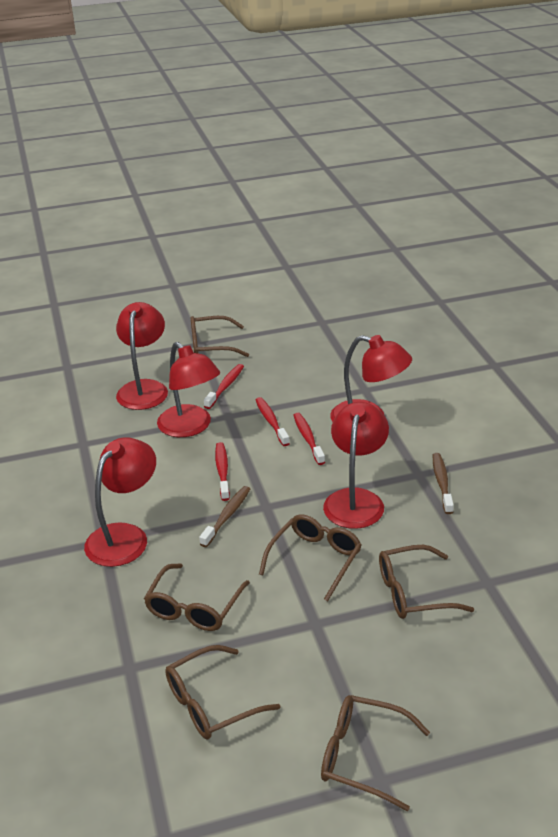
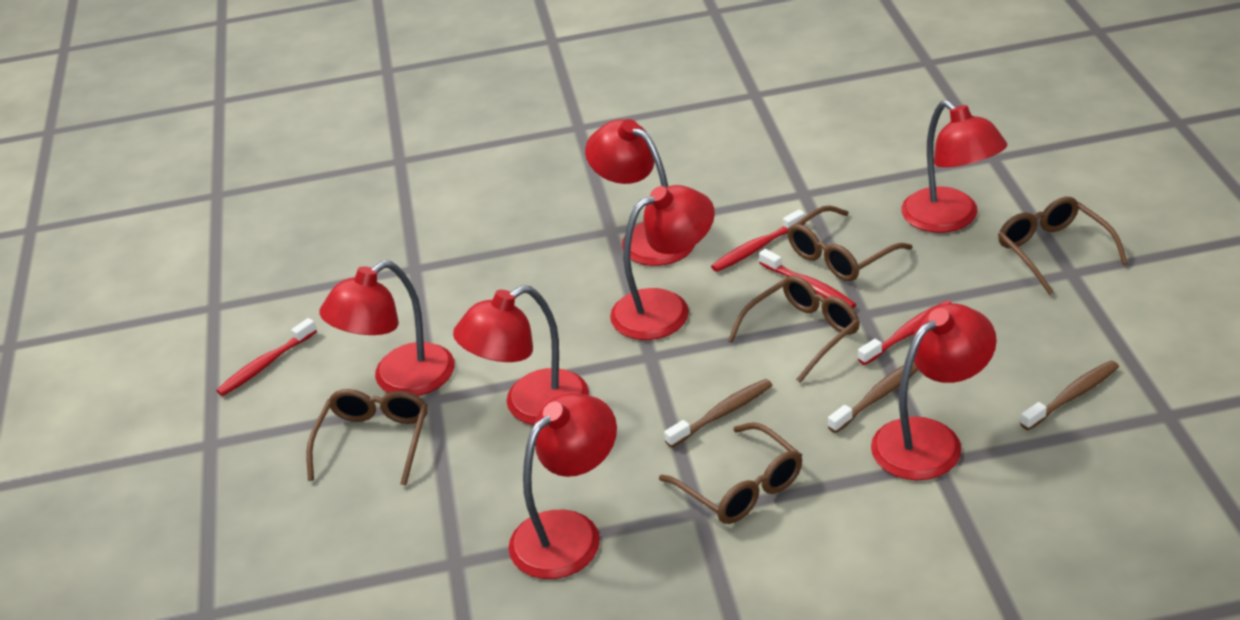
brown glasses: [144,563,250,631] [165,645,281,739] [191,316,249,357] [259,514,362,602] [321,695,430,811] [379,545,474,619] = 6 -> [306,389,428,485] [659,422,802,524] [728,276,860,383] [787,205,913,281] [998,197,1128,295] = 5
brown toothbrush: [199,486,250,547] [433,453,454,514] = 2 -> [664,379,772,448] [828,362,918,433] [1020,361,1119,430] = 3
red lamp: [84,438,156,567] [116,302,168,410] [157,342,220,437] [323,402,389,529] [330,335,412,422] = 5 -> [319,261,455,396] [453,285,589,425] [508,393,617,579] [585,119,695,266] [610,185,715,340] [871,303,997,480] [901,100,1008,233] = 7

